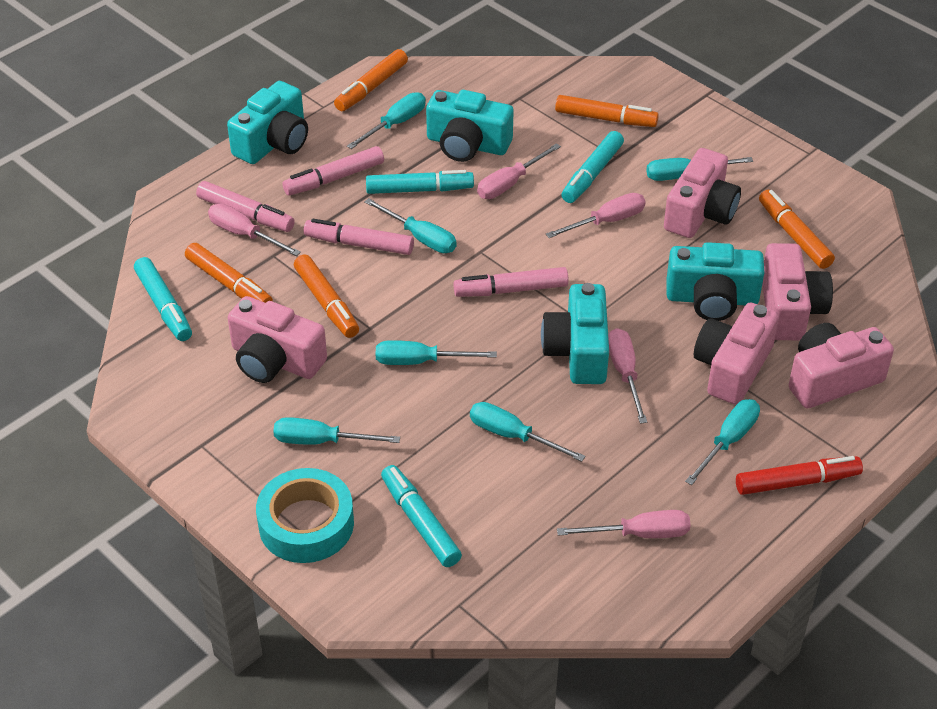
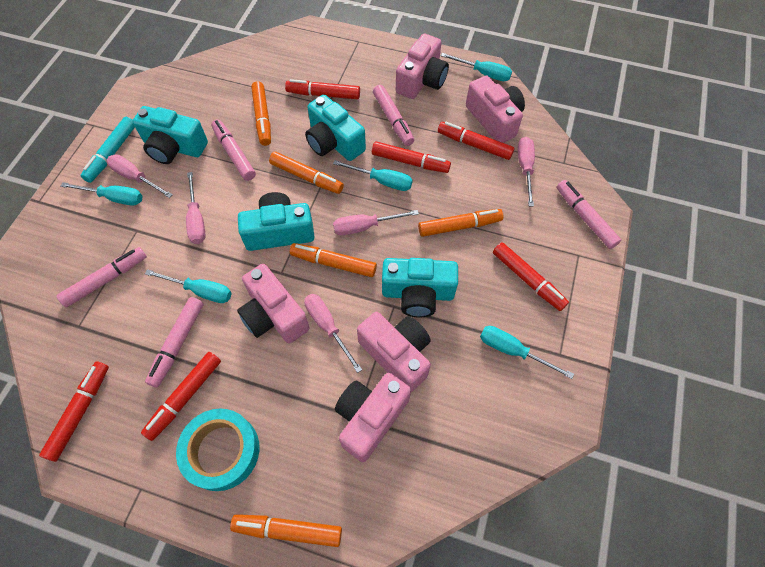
pink marker: [196,181,295,232] [283,146,384,195] [304,219,414,255] [453,267,569,297] = 4 -> [56,247,147,307] [145,297,203,388] [211,119,256,181] [373,85,414,146] [556,180,621,249] = 5
red marker: [736,456,863,495] = 1 -> [39,361,109,462] [141,352,221,441] [285,79,360,99] [372,141,451,173] [438,122,514,160] [493,242,569,311] = 6
turquoise marker: [134,257,192,341] [366,170,474,194] [381,465,462,567] [561,131,624,203] = 4 -> [81,117,135,183] = 1
turquoise screwdriver: [273,417,400,445] [347,92,426,149] [365,198,457,253] [376,340,497,365] [470,402,585,462] [646,157,753,181] [685,399,760,485] = 7 -> [61,182,143,206] [145,269,232,303] [333,160,413,191] [441,53,512,81] [480,326,574,379] = 5

